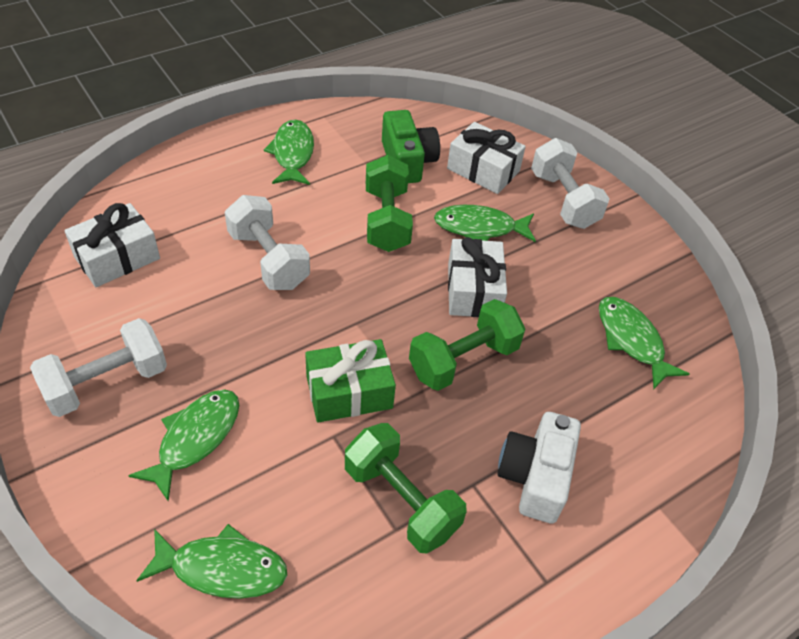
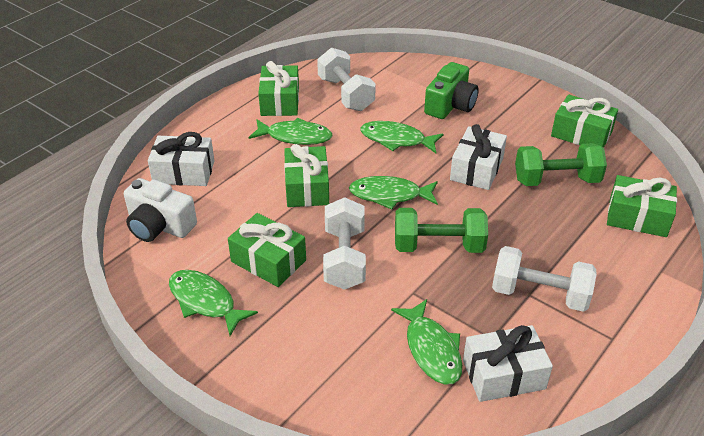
green dumbbell: [345,423,467,553] [366,155,413,252] [409,299,525,391] = 3 -> [395,208,488,253] [515,143,607,186] = 2
green gift: [305,339,396,423] = 1 -> [228,213,306,287] [258,61,299,116] [284,144,329,207] [551,95,618,148] [607,175,677,237] = 5

